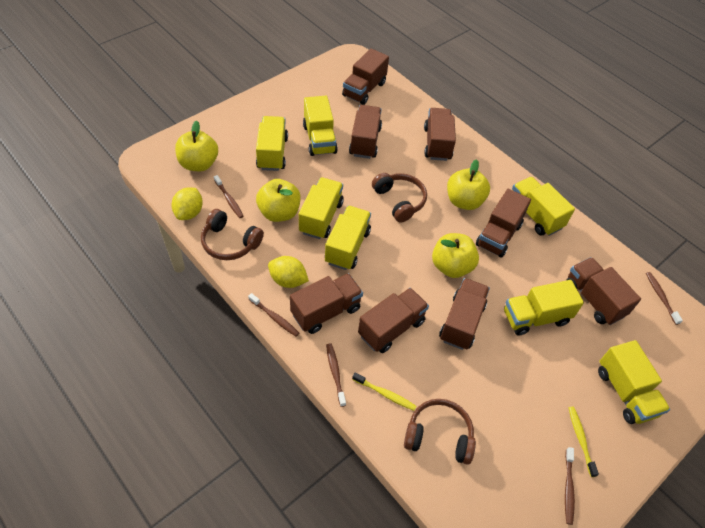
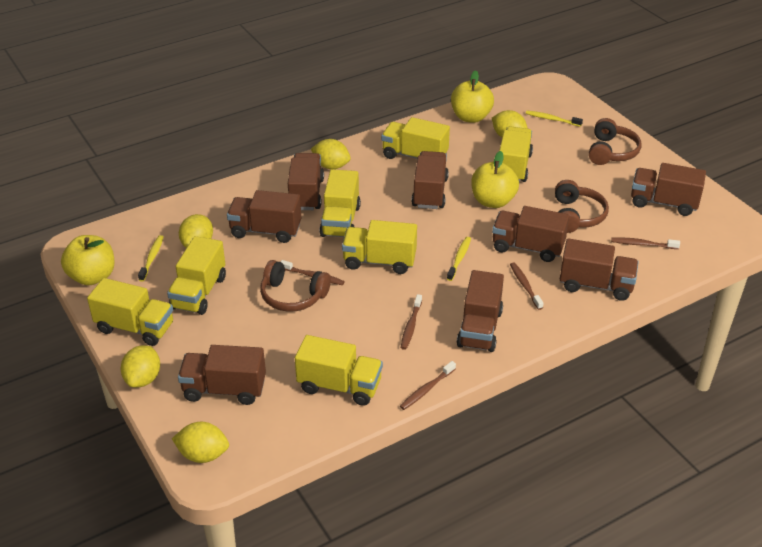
yellow apple: [175,120,218,171] [256,179,300,222] [432,233,479,278] [447,159,490,210] = 4 -> [61,235,115,285] [451,70,494,123] [471,151,519,208] = 3
yellow lemon: [171,187,203,220] [268,256,309,288] = 2 -> [121,345,160,387] [172,422,229,463] [179,214,213,248] [311,139,351,169] [492,110,528,137] = 5
yellow toothbrush: [352,372,417,411] [569,407,599,477] = 2 -> [138,235,164,282] [447,237,471,281] [526,111,583,127] = 3

